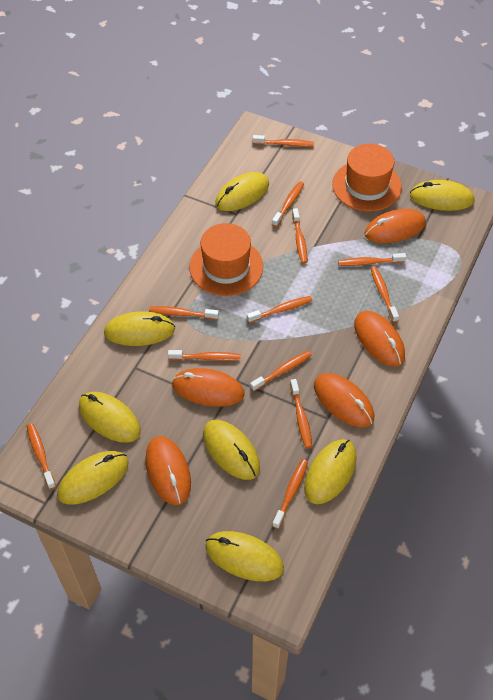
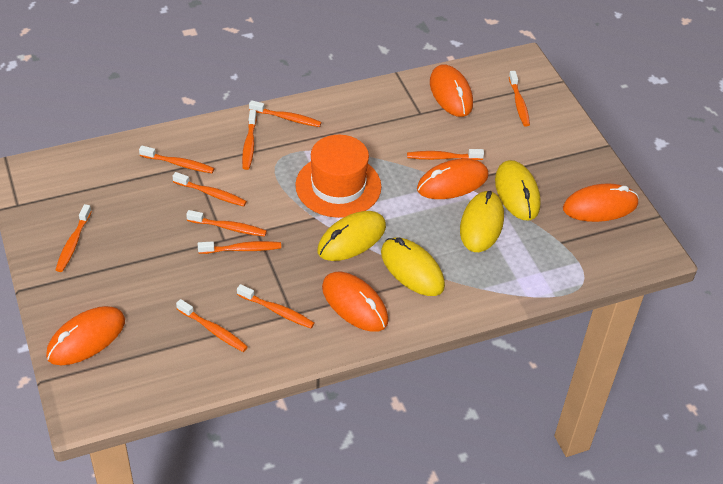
orange hat: [190,223,263,296] [332,144,402,212] = 2 -> [295,135,382,218] = 1
orange toothbrush: [27,423,56,489] [149,306,219,320] [168,350,241,361] [247,296,313,323] [250,351,312,391] [253,135,314,147] [272,181,304,227] [272,459,308,529] [290,379,312,448] [292,208,307,264] [338,253,406,266] [371,267,399,322] = 12 -> [56,204,92,272] [139,145,215,173] [173,172,247,207] [176,299,248,352] [186,210,267,237] [198,241,281,254] [237,284,314,329] [242,110,257,170] [249,100,322,127] [407,149,484,160] [509,71,530,127] = 11
yellow mouse: [57,451,129,505] [79,392,141,443] [104,311,175,346] [203,420,260,480] [205,531,284,581] [215,172,269,211] [304,439,357,504] [410,180,474,211] = 8 -> [317,211,386,261] [381,237,445,296] [460,191,504,252] [495,160,541,220] = 4

